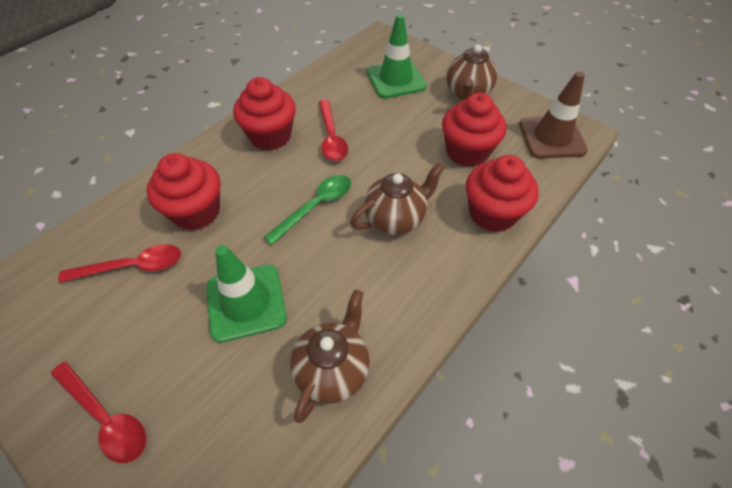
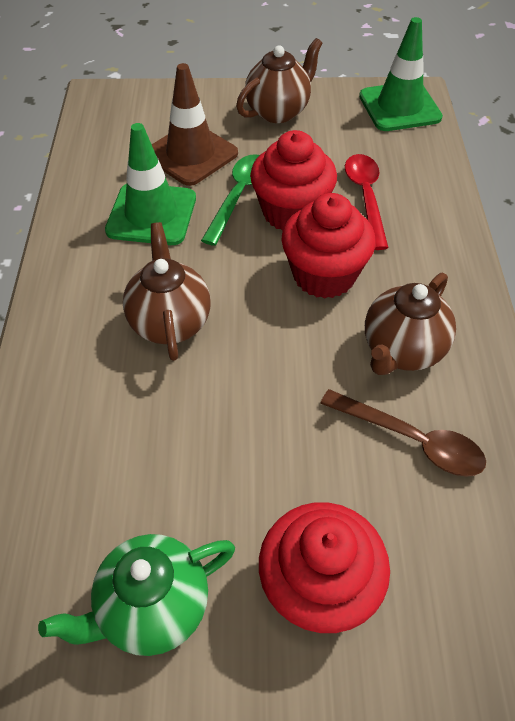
brown spoon: none = 0 -> [320,389,486,477] = 1
green teapot: none = 0 -> [38,534,235,656] = 1
red cupcake: [147,153,220,230] [233,77,296,151] [442,93,506,167] [466,155,539,232] = 4 -> [250,130,337,231] [259,502,390,633] [281,193,376,299] = 3
red spoon: [51,361,146,463] [58,244,181,283] [319,100,348,161] = 3 -> [345,154,388,250] = 1

